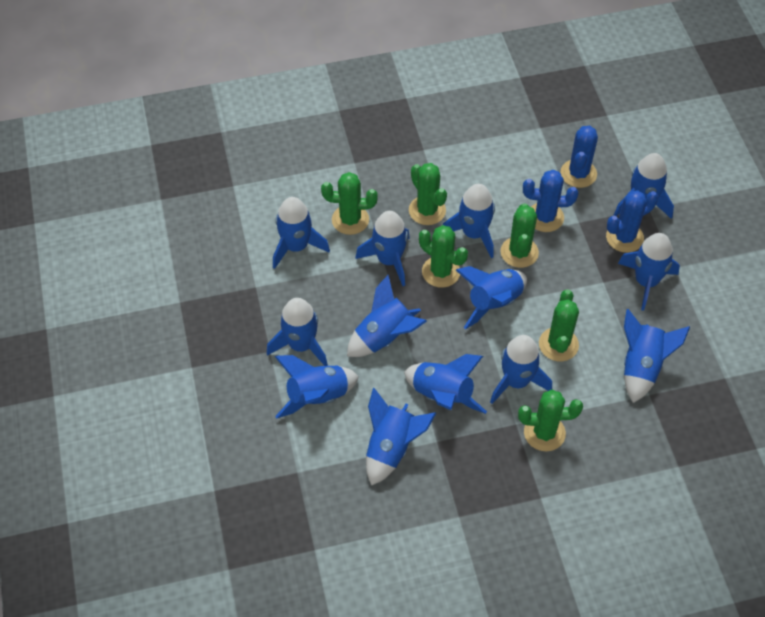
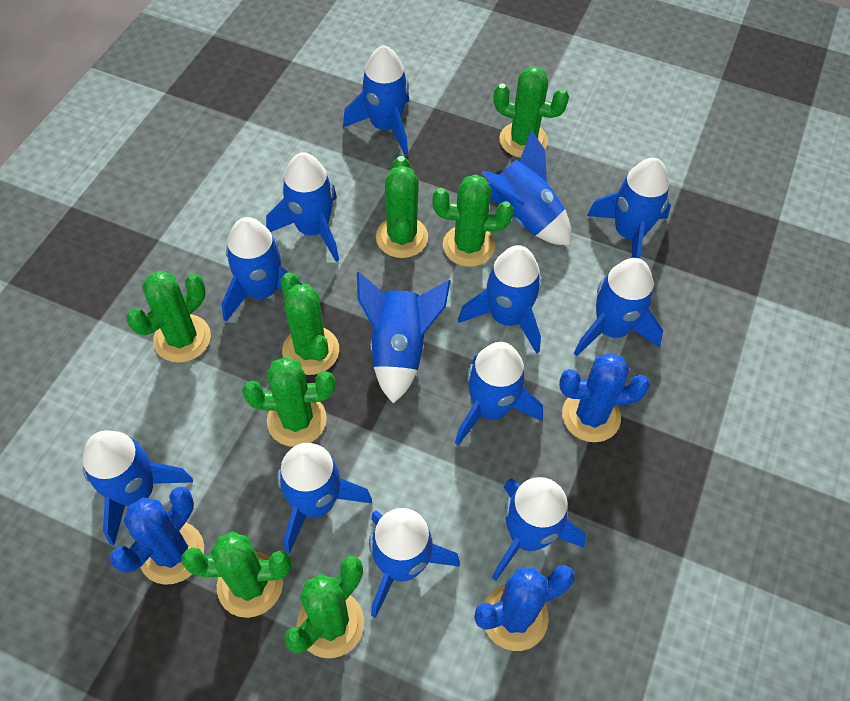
green cactus: [321,172,378,235] [409,163,447,225] [419,225,468,288] [500,203,539,268] [518,390,583,451] [539,289,579,361] = 6 -> [126,271,211,363] [181,531,291,618] [242,357,335,447] [280,272,339,375] [284,556,364,658] [376,156,428,258] [432,175,513,267] [494,66,569,158] = 8

